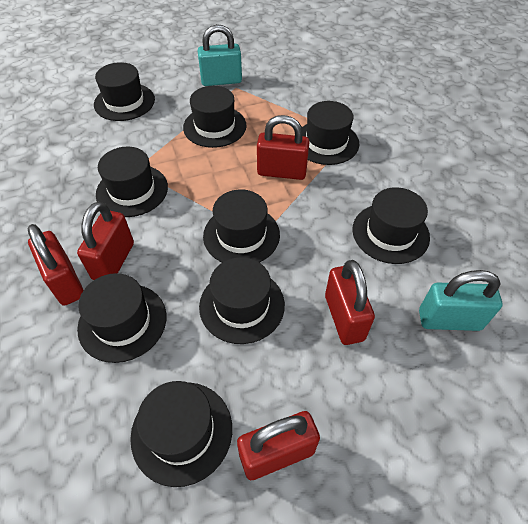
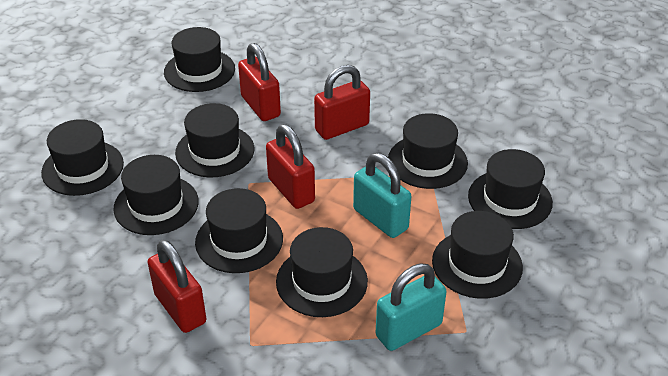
red padlock: [28,224,84,306] [77,202,134,280] [237,411,320,480] [257,115,309,180] [325,260,375,345] = 5 -> [148,240,206,333] [238,43,281,121] [266,124,315,209] [314,65,370,140] = 4

